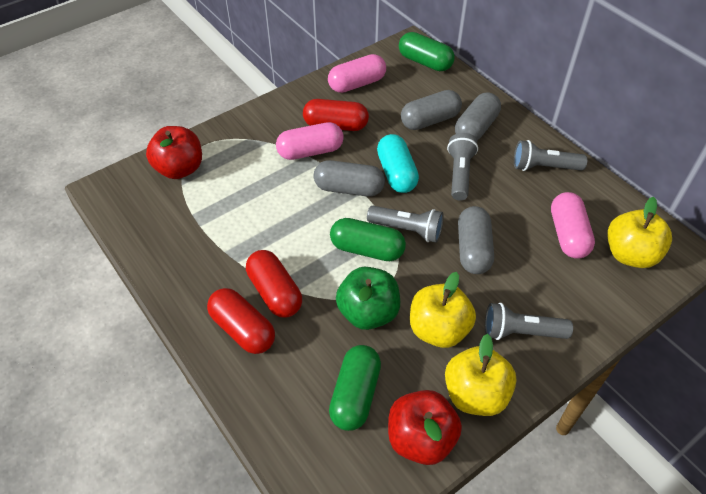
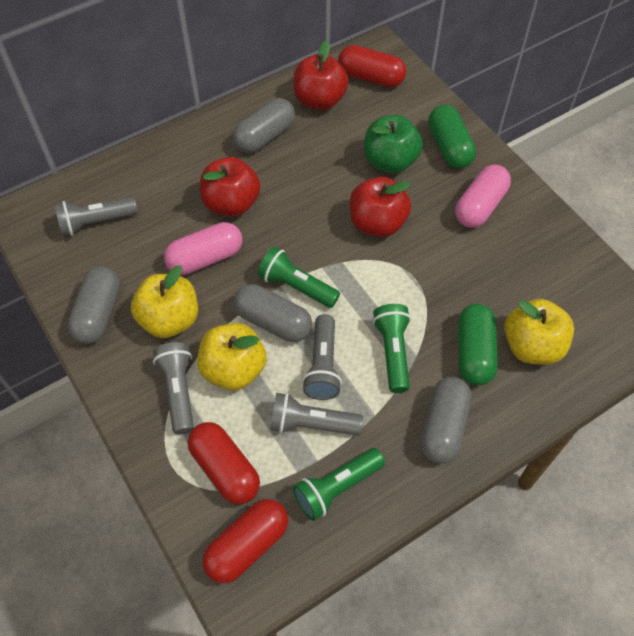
green capsule: [329,345,381,431] [330,218,406,261] [399,32,455,71] = 3 -> [428,105,476,168] [458,304,498,385] = 2
green flashlight: none = 0 -> [258,247,340,308] [293,448,385,521] [373,304,411,393] = 3
pink capsule: [276,122,344,160] [328,54,386,93] [551,192,595,259] = 3 -> [164,222,242,275] [455,164,511,228] = 2
red apple: [146,126,202,179] [388,390,462,465] = 2 -> [200,157,261,217] [293,40,349,110] [350,177,411,237] = 3
turquoise capsule: [377,134,419,193] = 1 -> none = 0

